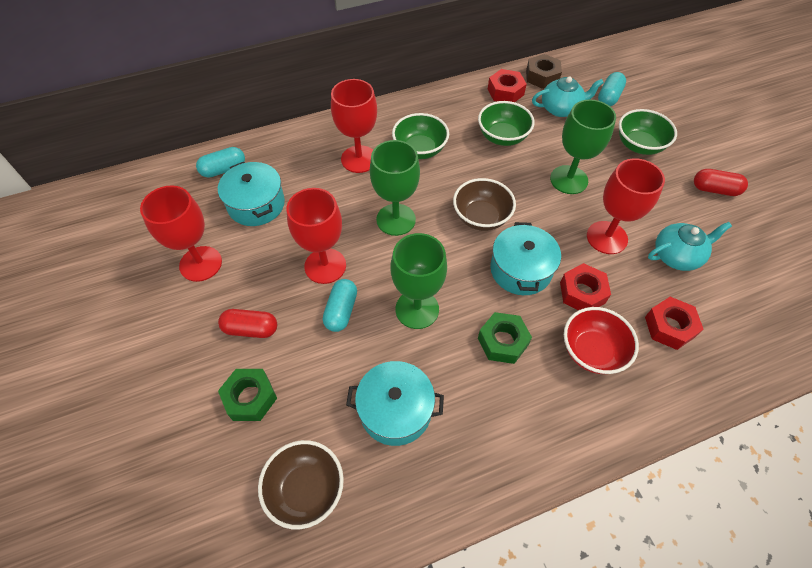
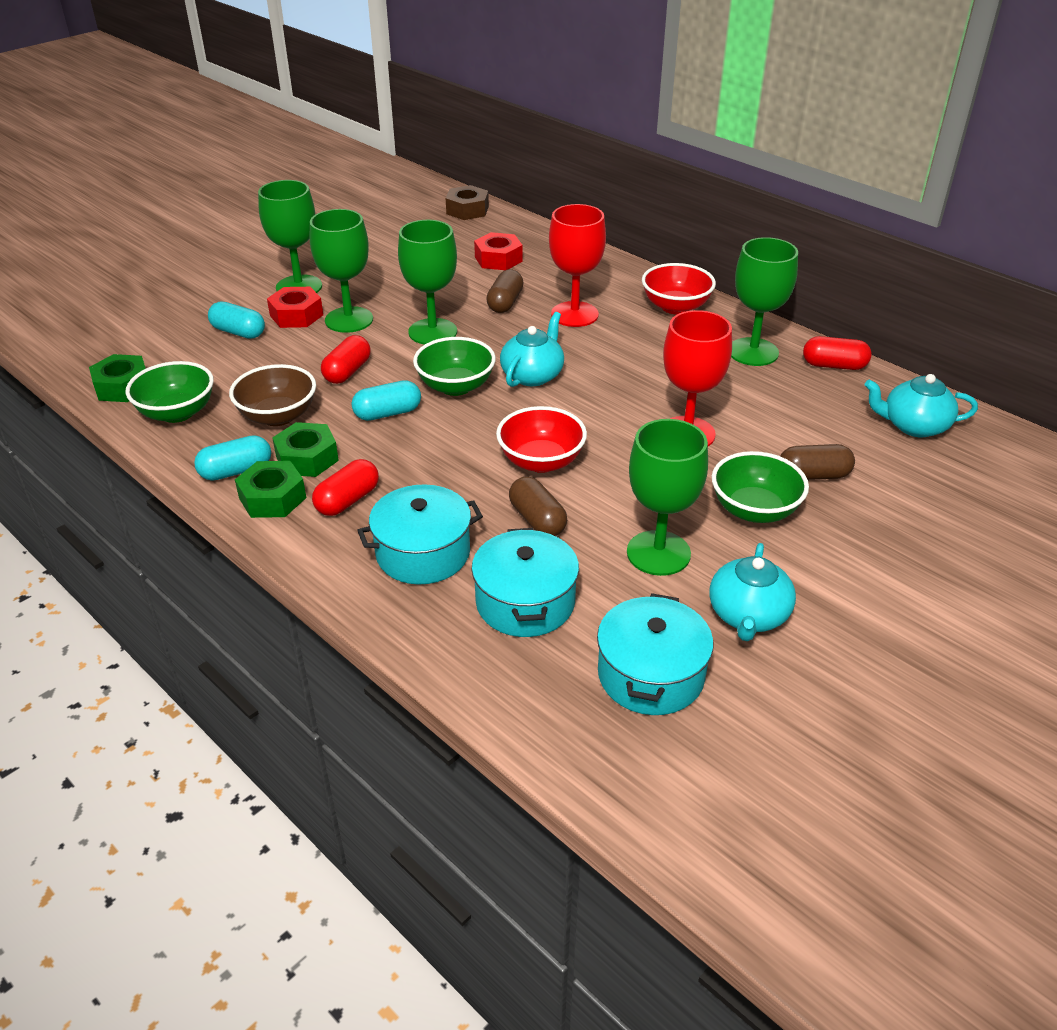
brown bowl: [258,440,344,529] [453,178,516,231] = 2 -> [229,364,316,426] = 1
brown capsule: none = 0 -> [487,269,523,313] [509,476,567,536] [780,444,855,480] = 3
green goblet: [370,140,420,236] [391,233,447,329] [550,100,616,194] = 3 -> [258,180,322,293] [310,209,373,333] [398,220,457,345] [627,419,708,576] [731,237,798,366] = 5
green nut: [218,369,277,421] [478,312,532,364] = 2 -> [89,354,146,402] [235,461,306,518] [272,422,339,477] = 3
red bowl: [564,307,639,374] = 1 -> [496,406,587,473] [642,263,716,315] = 2
red capsule: [218,309,277,338] [694,169,748,196] = 2 -> [312,459,379,516] [321,335,371,384] [803,336,872,370] = 3
red goblet: [140,185,222,282] [287,188,346,284] [331,79,377,173] [587,158,665,254] = 4 -> [549,204,606,327] [663,310,732,446] = 2
red nut: [488,69,527,102] [560,263,611,310] [645,297,704,350] = 3 -> [267,287,323,328] [474,232,523,270] = 2
turquoise teapot: [532,77,604,117] [648,222,732,271] = 2 -> [500,312,564,387] [709,543,796,641] [864,374,978,437] = 3

